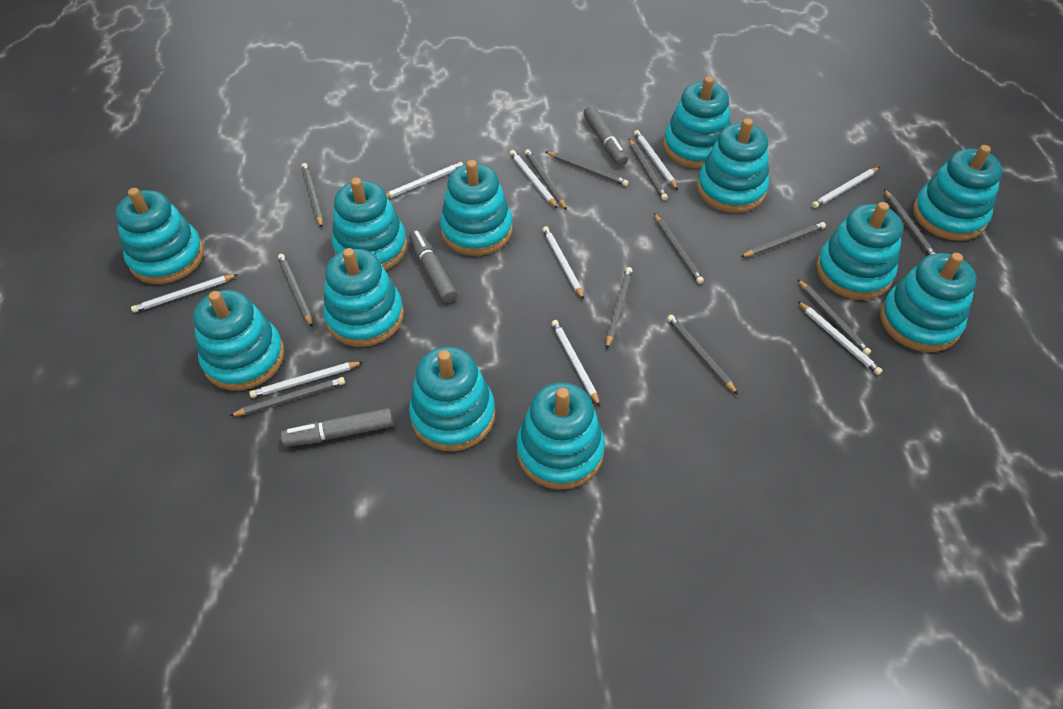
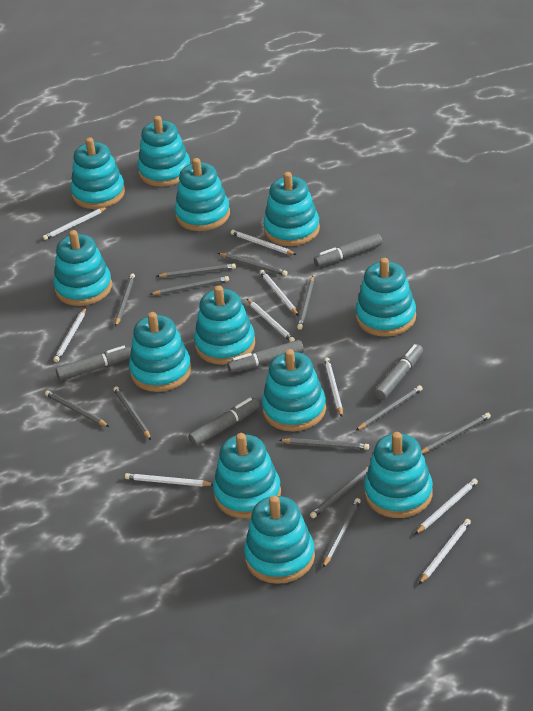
grey marker: [281,408,393,447] [409,230,457,303] [583,106,628,166] = 3 -> [56,346,131,381] [188,397,260,446] [227,340,304,373] [314,233,382,267] [374,344,423,400] = 5

